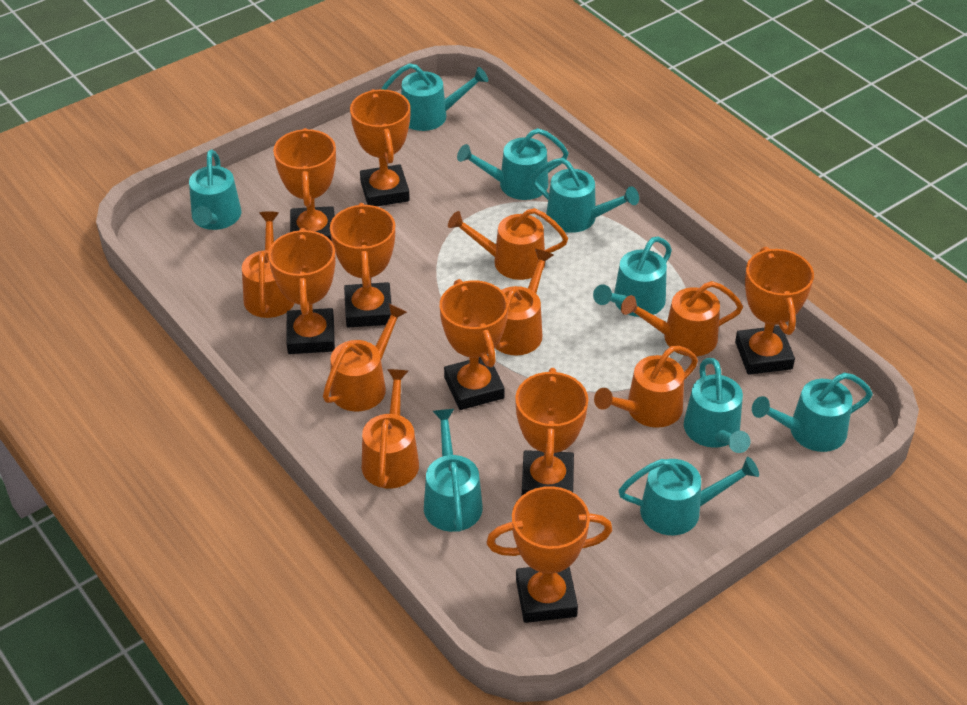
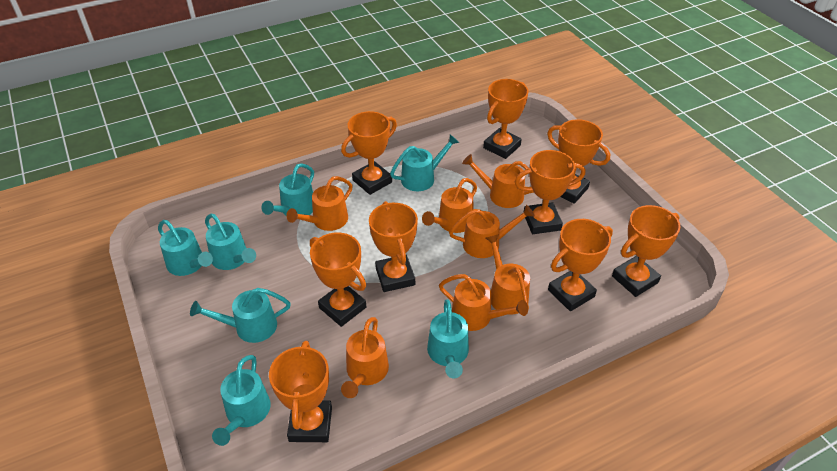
orange trophy: [268,228,336,354] [273,128,336,241] [330,203,395,327] [350,89,410,206] [440,279,508,410] [486,486,612,623] [515,368,588,495] [735,247,814,375] = 8 -> [269,341,332,442] [310,233,366,327] [341,111,397,195] [369,201,418,292] [483,79,528,159] [515,150,585,234] [547,119,610,204] [548,219,613,311] [612,205,681,297] = 9
turquoise watering can: [189,149,241,230] [382,63,488,131] [424,409,483,532] [457,128,569,200] [531,158,639,233] [593,237,672,317] [618,457,759,535] [684,358,751,453] [752,373,873,452] = 9 -> [158,220,213,276] [190,288,291,343] [205,214,256,270] [212,355,271,446] [261,163,314,215] [390,134,459,191] [427,299,469,378] = 7

